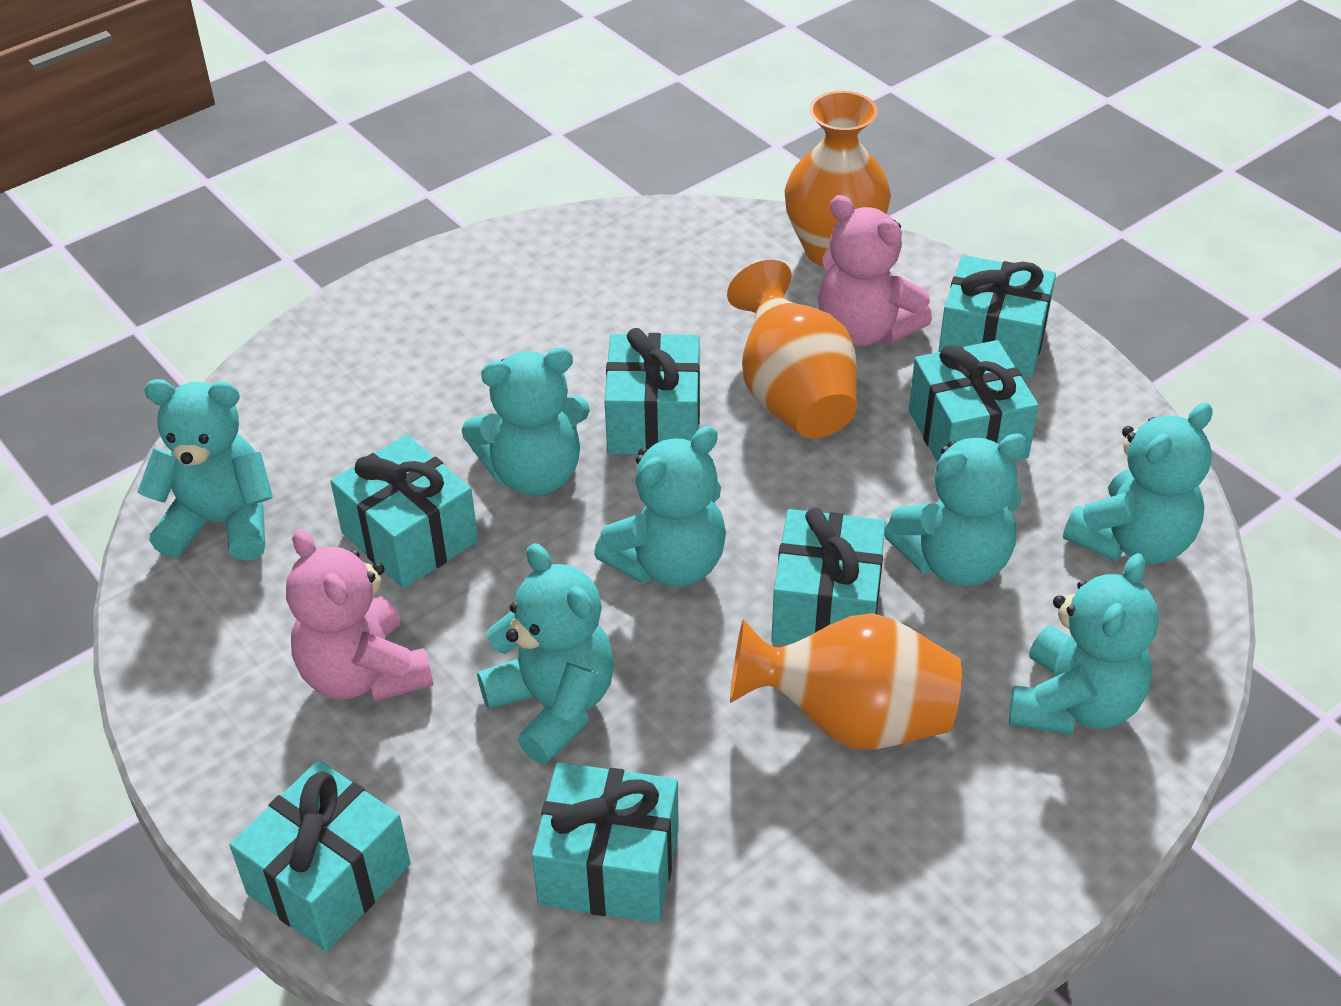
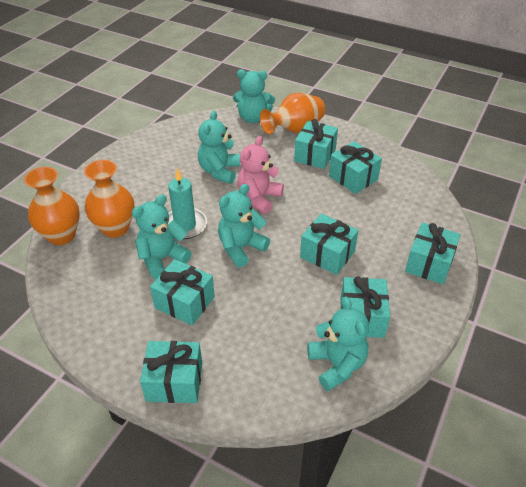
pink teddy bear: [286,529,433,702] [818,195,932,346] = 2 -> [237,136,284,214] = 1
turquoise candle: none = 0 -> [168,168,207,239] = 1
turquoise teddy bear: [138,379,273,561] [462,347,590,496] [477,543,614,764] [594,426,726,587] [884,434,1028,586] [1009,553,1159,735] [1063,402,1213,564] = 7 -> [132,194,192,279] [198,111,240,184] [218,184,270,267] [233,70,275,123] [307,296,369,391] = 5

